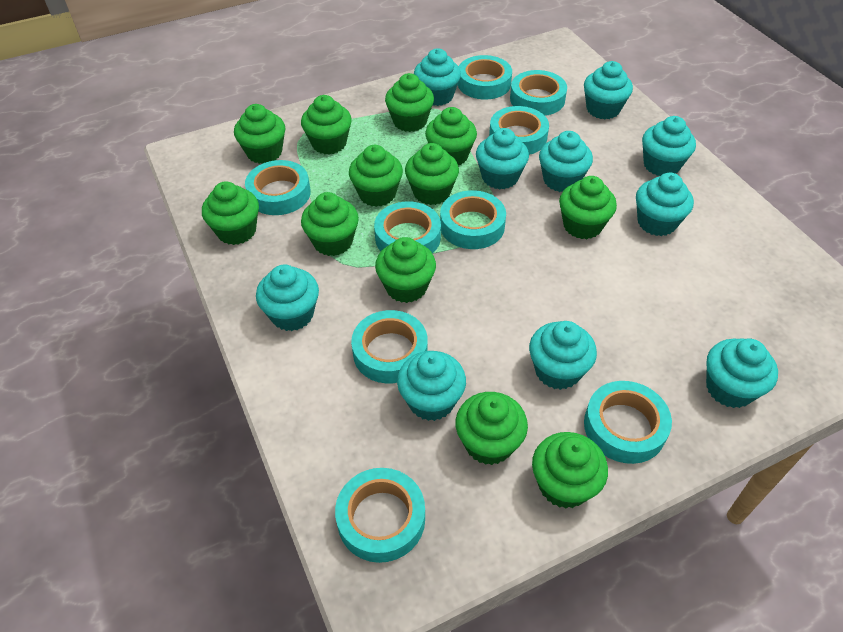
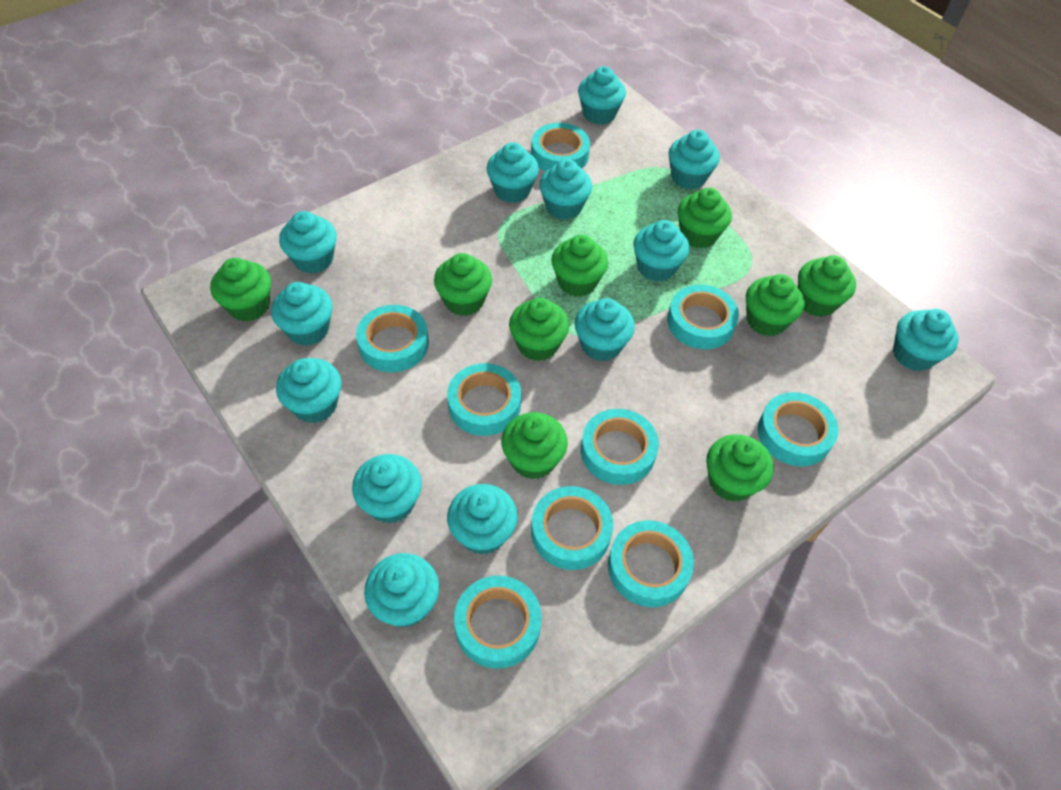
green cupcake: [202,181,259,245] [234,104,285,164] [301,95,352,154] [301,192,359,256] [349,145,403,207] [375,237,436,303] [385,73,434,132] [405,143,459,205] [425,107,477,166] [455,392,528,465] [532,432,608,508] [559,176,617,239] = 12 -> [210,258,271,321] [434,253,492,316] [501,412,568,479] [509,298,569,361] [551,235,608,297] [678,187,732,249] [706,434,774,502] [746,274,805,336] [798,255,856,317] = 9
turquoise cupcake: [256,265,319,331] [397,351,466,421] [414,48,461,106] [476,128,529,189] [529,321,597,390] [539,131,593,192] [584,61,633,119] [636,173,694,236] [642,116,696,176] [706,338,778,408] = 10 -> [271,282,332,346] [276,358,341,423] [279,211,337,274] [352,454,422,524] [364,553,439,627] [447,484,518,555] [487,142,539,203] [539,159,592,220] [575,298,635,361] [578,66,626,125] [633,220,689,282] [668,130,720,189] [893,309,958,371] = 13

